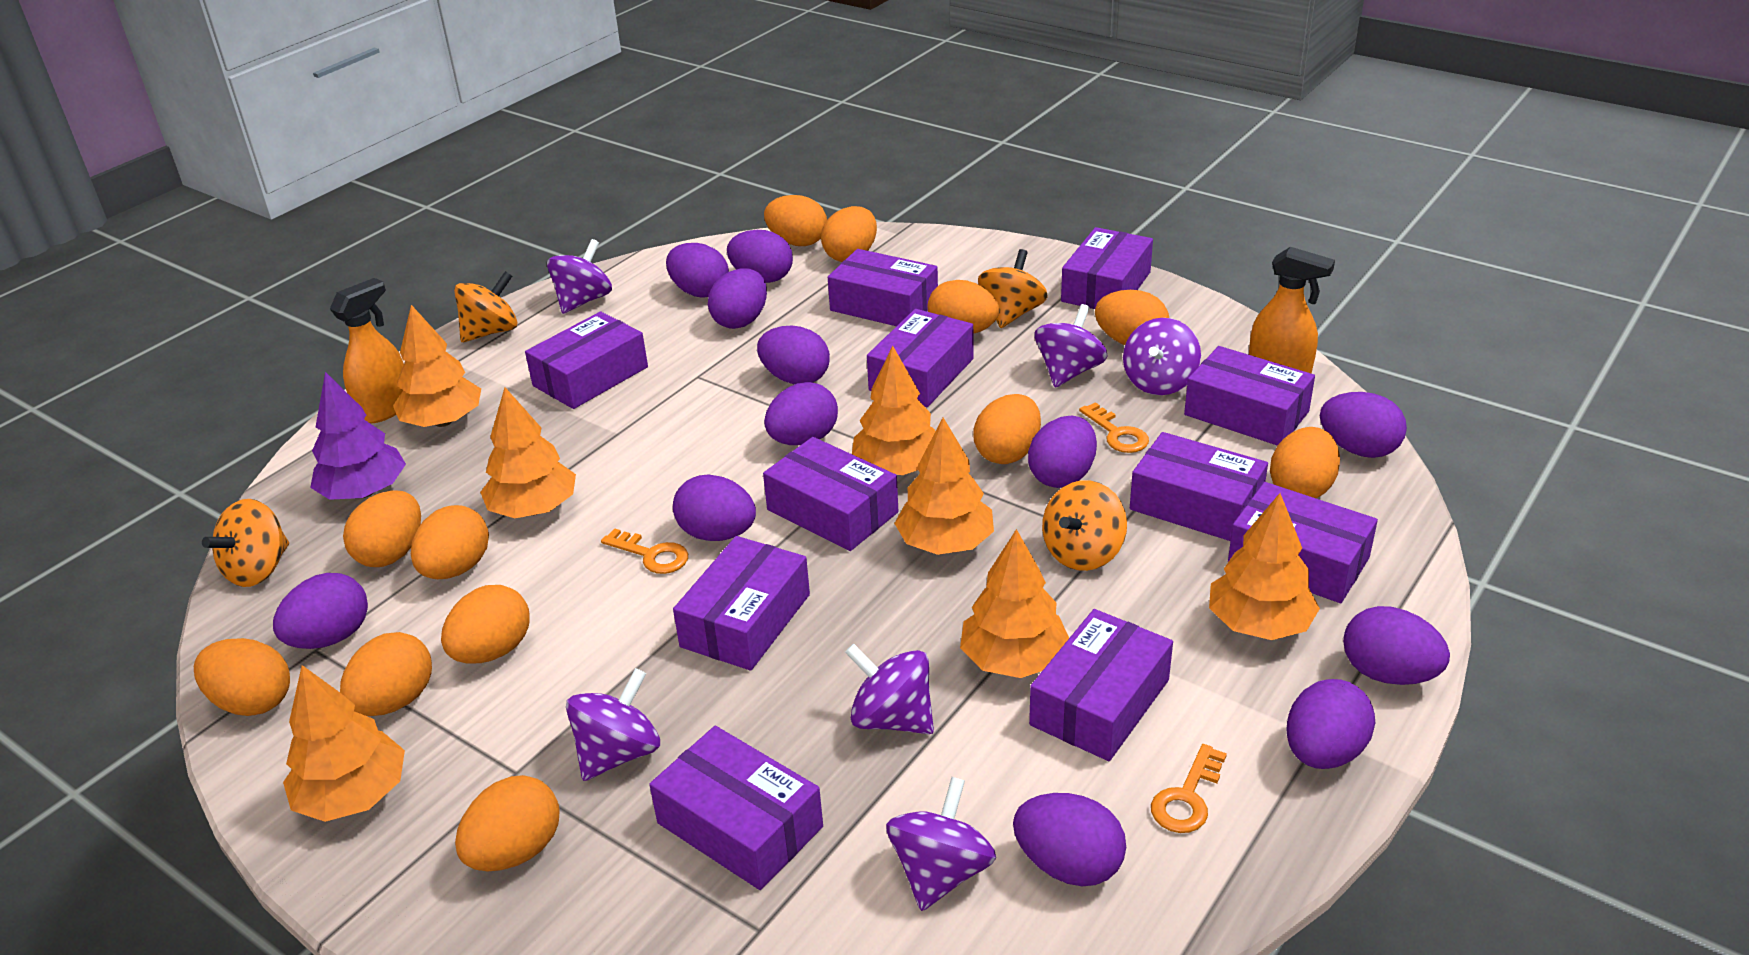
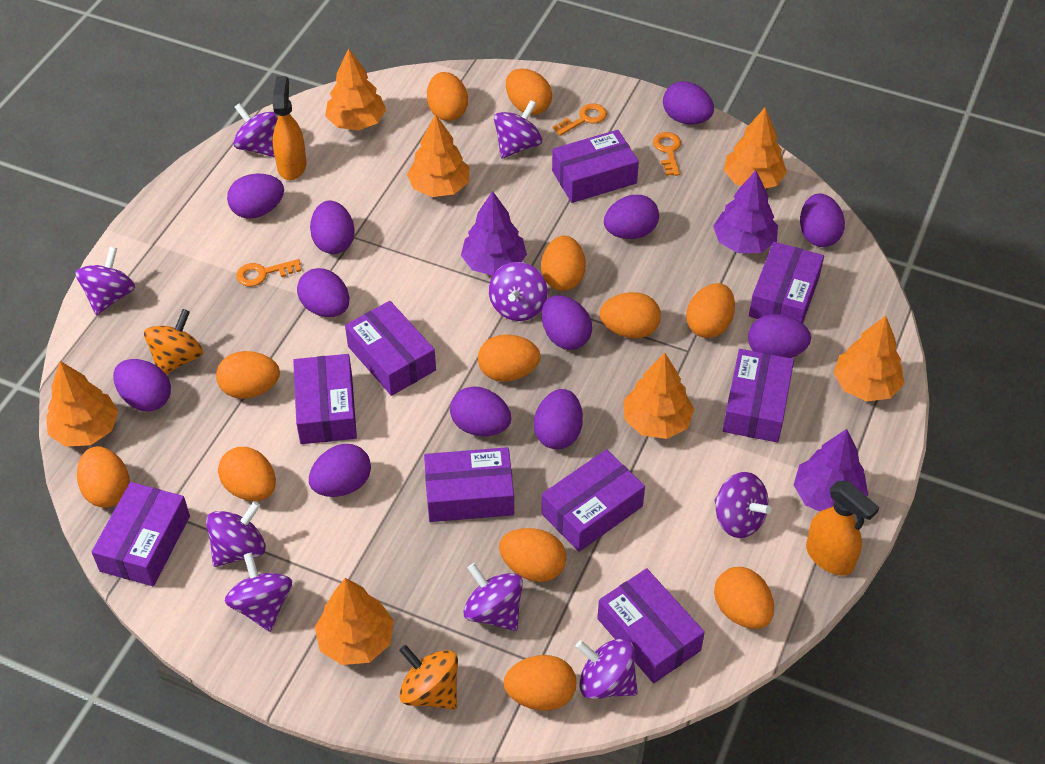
orange spinning top: [202,499,289,587] [454,271,517,342] [978,249,1048,328] [1042,480,1127,571] = 4 -> [144,309,203,374] [399,645,458,710] = 2
purple box: [525,312,648,409] [649,726,823,890] [673,536,810,671] [763,437,898,551] [828,249,938,326] [867,309,973,407] [1029,609,1173,761] [1061,227,1153,309] [1130,432,1268,541] [1184,346,1315,446] [1228,482,1378,603] = 11 -> [92,482,190,586] [293,354,357,444] [345,301,436,396] [424,447,514,522] [541,449,645,552] [552,130,639,203] [597,568,705,683] [723,349,794,443] [749,242,824,323] = 9
purple spinning top: [547,239,612,314] [566,668,660,781] [845,644,934,734] [886,777,996,911] [1035,304,1108,387] [1123,318,1201,395] = 6 -> [75,247,135,315] [206,501,266,567] [224,553,292,632] [233,103,278,158] [463,563,523,631] [489,262,548,321] [494,100,542,158] [575,638,638,699] [715,472,772,538] = 9
purple tree: [310,372,406,500] = 1 -> [461,191,527,276] [713,171,778,253] [794,429,868,512] = 3

